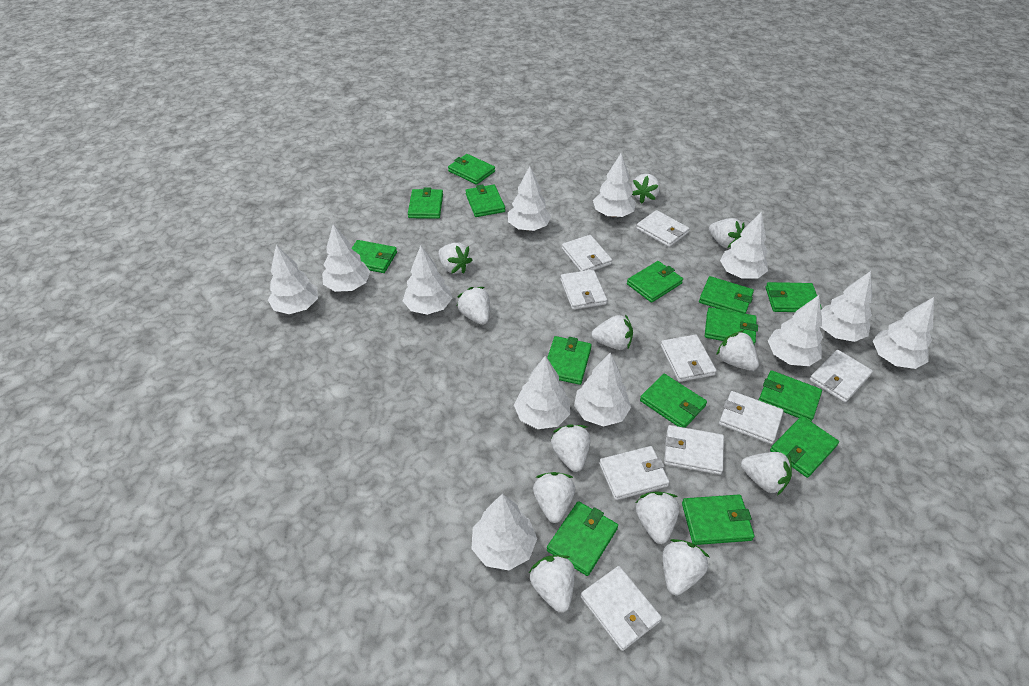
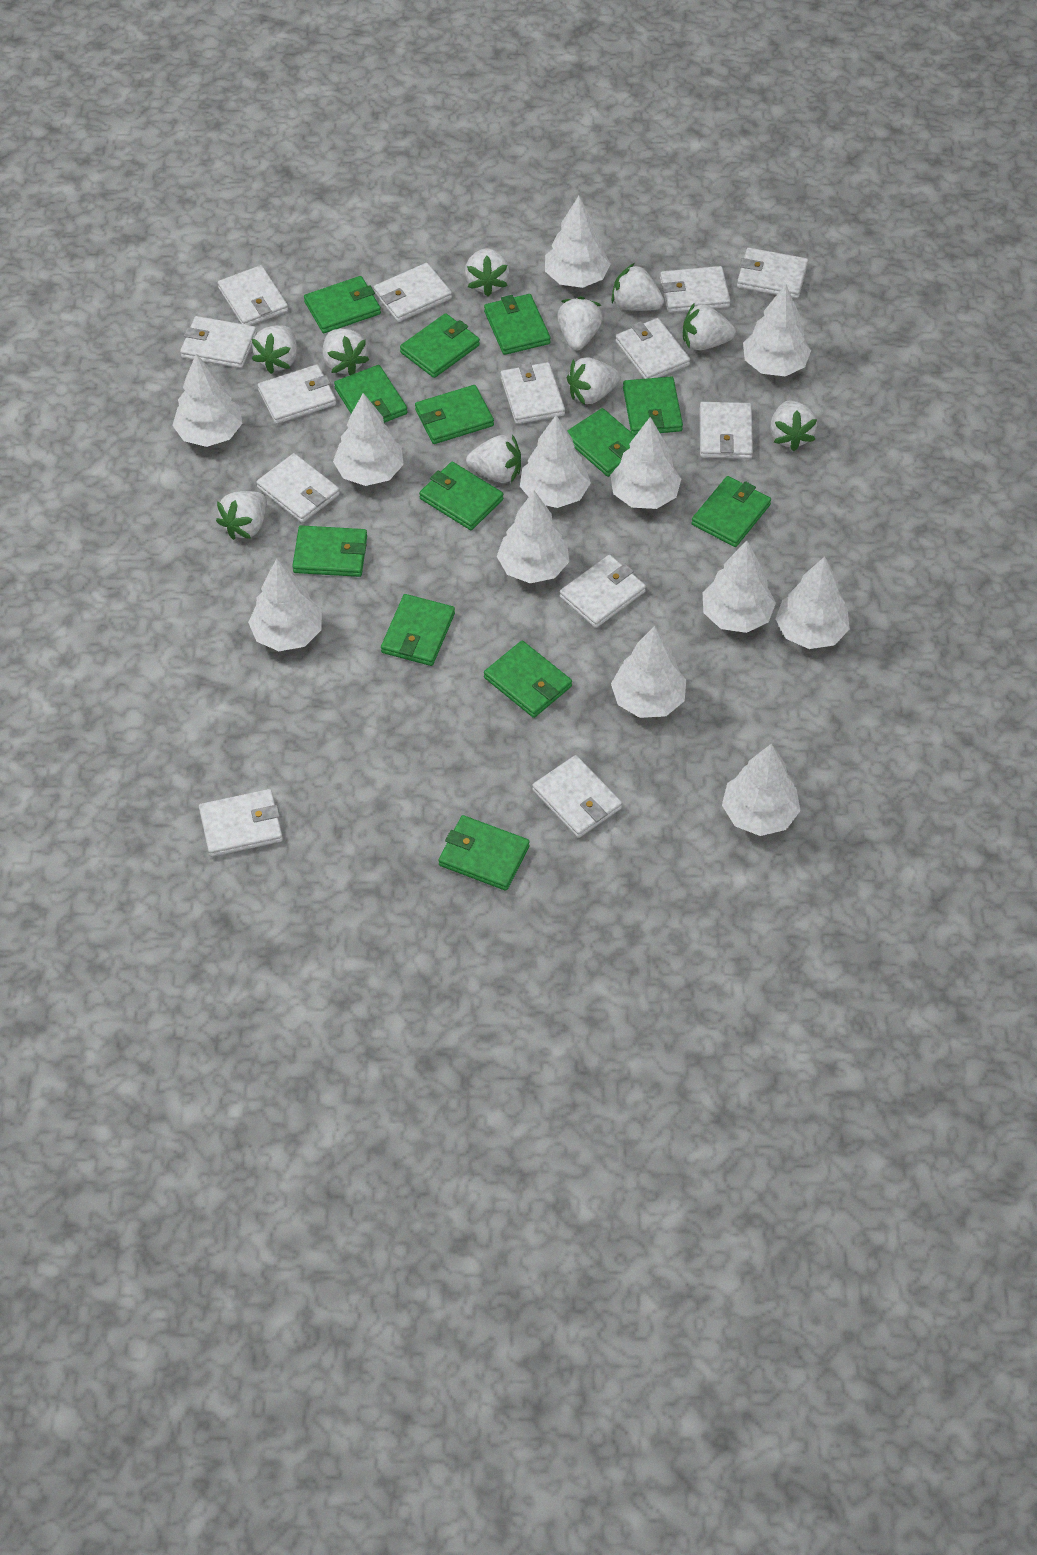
green wallet: [352,240,397,273] [408,187,443,219] [448,154,495,185] [465,184,505,217] [547,336,592,385] [547,501,618,576] [627,261,683,303] [640,374,707,428] [682,495,754,545] [699,276,754,314] [705,307,758,345] [759,370,822,422] [766,282,822,312] [770,416,839,478] = 14 -> [292,525,367,577] [304,276,381,333] [334,365,408,423] [381,594,455,666] [400,313,480,378] [415,385,494,444] [419,462,504,530] [438,815,530,891] [484,294,550,355] [484,641,572,718] [567,408,635,477] [623,377,683,435] [691,476,771,547] = 13
white strawberry: [438,243,472,274] [457,287,490,325] [529,555,575,613] [533,472,575,523] [551,425,591,472] [592,314,633,350] [631,174,660,204] [636,491,679,544] [663,539,709,595] [709,218,744,248] [717,330,759,371] [741,452,792,496] = 12 -> [216,491,267,540] [252,325,297,374] [323,329,369,375] [465,248,509,296] [466,434,521,483] [557,296,603,351] [567,357,621,405] [611,263,664,311] [683,303,736,350] [770,400,817,451] = 10
white wallet: [560,270,607,310] [562,235,612,271] [580,566,662,651] [599,446,670,500] [636,210,689,247] [661,335,716,382] [664,425,724,475] [719,391,784,444] [809,350,873,403] = 9 -> [180,316,257,368] [199,789,283,857] [218,265,288,326] [256,453,340,523] [258,365,336,424] [373,263,452,322] [501,362,565,424] [532,755,622,838] [559,555,646,628] [615,318,690,379] [660,266,731,313] [700,402,753,459] [737,248,808,299] = 13

